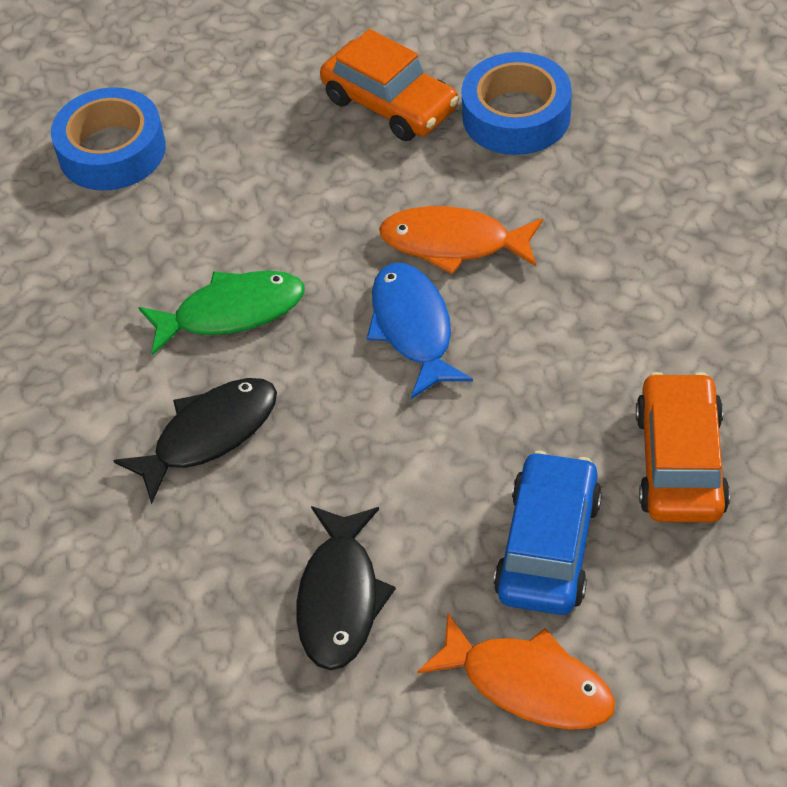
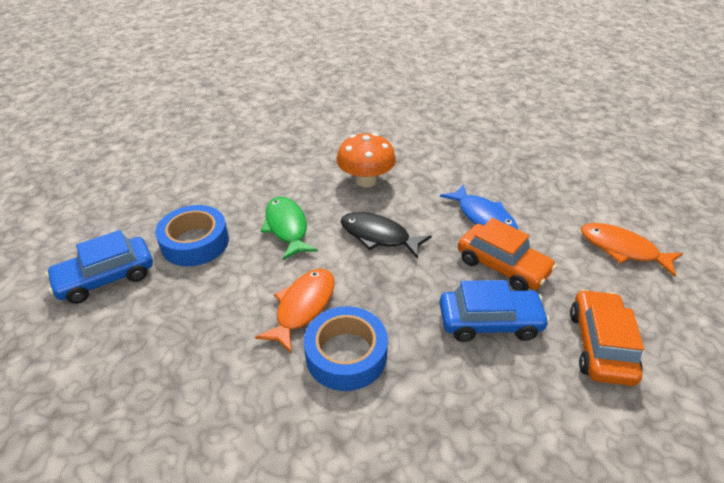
black fish: [113,378,277,504] [296,506,396,670] = 2 -> [340,212,432,259] = 1
blue car: [494,451,602,615] = 1 -> [46,230,153,304] [439,280,550,342] = 2
orange mushroom: none = 0 -> [336,133,396,187] = 1

